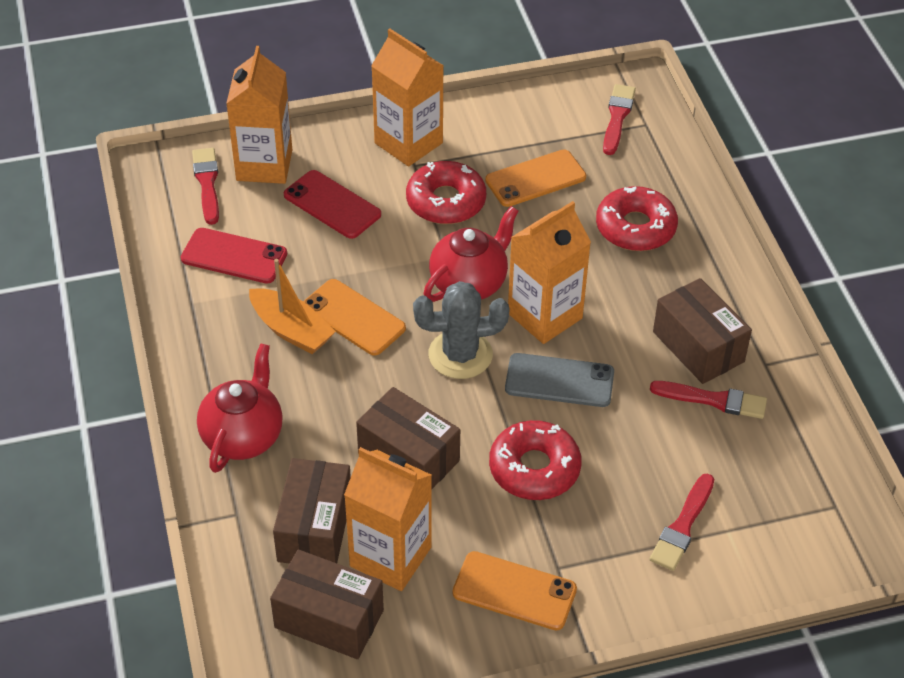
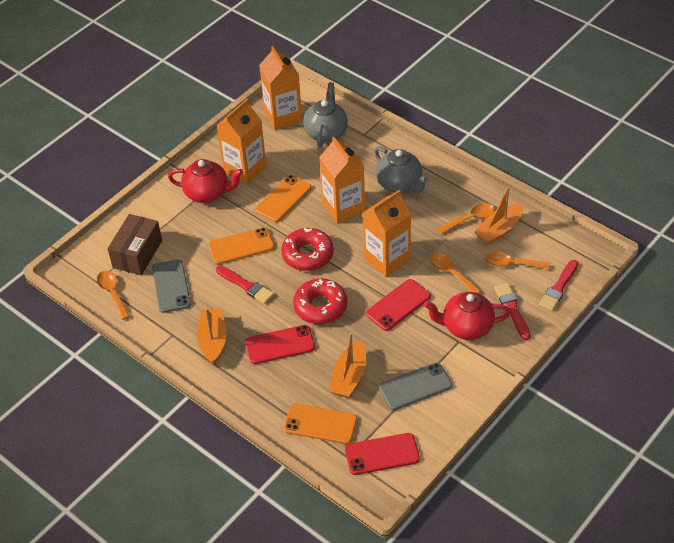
brown box: [270,550,384,659] [273,458,351,564] [356,387,460,489] [653,278,752,384] = 4 -> [108,214,162,275] = 1
grey cactus: [413,281,509,379] = 1 -> none = 0
grey phone: [505,353,614,407] = 1 -> [152,259,191,313] [379,363,452,410] = 2
grey teapot: none = 0 -> [303,82,348,148] [374,146,428,193] = 2
orange boat: [249,259,336,354] = 1 -> [197,308,227,365] [330,333,367,398] [474,186,523,245] = 3
orange spoon: none = 0 -> [97,271,130,320] [430,253,481,293] [437,203,494,234] [485,252,550,270] = 4
red brush: [192,148,219,225] [603,84,636,155] [650,381,767,419] [650,473,714,571] = 4 -> [216,266,274,304] [494,283,531,340] [539,260,578,311] = 3
red donut: [406,161,486,224] [489,420,582,500] [596,186,678,251] = 3 -> [281,228,334,271] [293,278,347,324] = 2
red phone: [181,228,287,284] [284,170,381,239] = 2 -> [245,325,315,364] [345,433,420,475] [366,279,431,331] = 3

